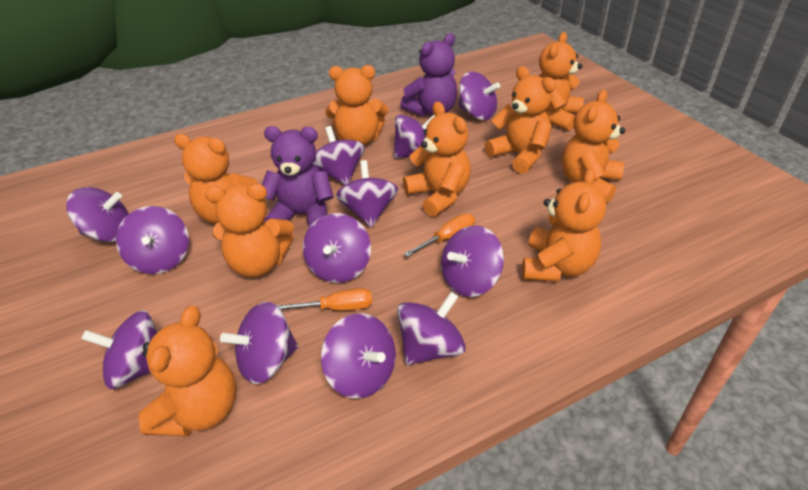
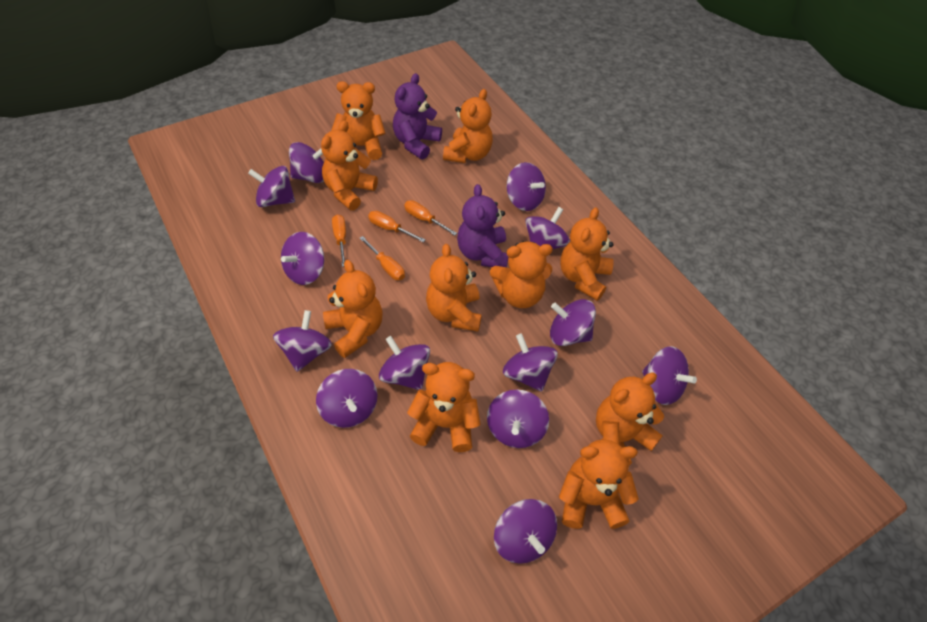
orange screwdriver: [276,288,372,311] [404,213,475,257] = 2 -> [332,214,346,267] [359,236,405,280] [368,211,426,242] [404,200,457,236] = 4
orange teddy bear: [138,305,237,436] [174,134,258,224] [205,184,294,278] [325,65,388,145] [403,102,471,217] [485,66,556,174] [522,168,606,282] [539,32,584,131] [562,89,625,203] = 9 -> [321,120,378,211] [323,260,382,358] [331,81,386,160] [407,362,480,452] [426,244,482,331] [443,89,493,163] [490,241,553,308] [559,439,639,529] [560,207,614,301] [596,372,664,465] = 10
purple spinning top: [66,187,129,242] [81,310,157,389] [116,206,189,274] [220,302,298,384] [303,213,371,283] [313,126,365,185] [321,313,396,399] [336,160,398,227] [394,114,435,158] [397,292,466,365] [441,226,504,297] [458,72,500,120] = 12 -> [248,166,295,207] [273,310,332,372] [281,232,324,285] [289,142,324,183] [316,369,377,428] [379,336,430,390] [487,390,549,448] [494,499,557,564] [503,333,558,392] [507,162,546,211] [525,207,570,249] [550,299,596,346] [642,346,697,405] = 13

